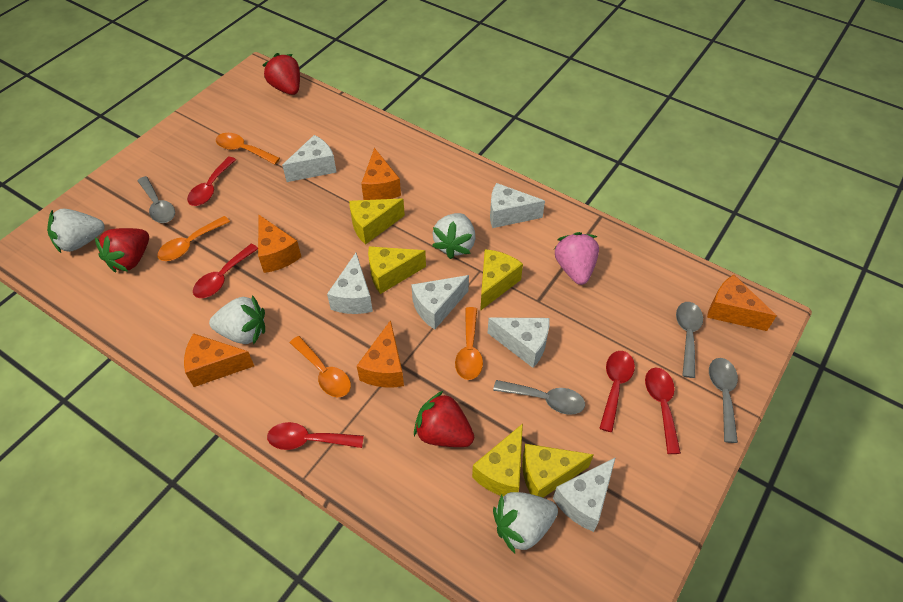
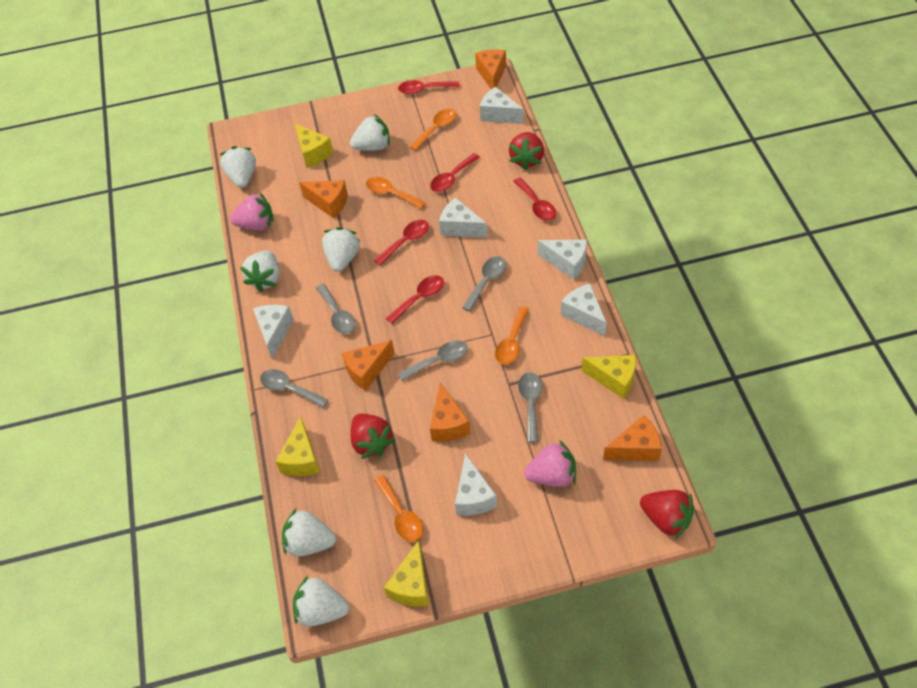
grey spoon: [138,176,175,223] [493,380,585,415] [676,302,703,378] [709,358,738,443] = 4 -> [260,369,328,408] [316,284,356,334] [398,340,468,381] [462,256,506,312] [518,372,542,443] = 5
pink strawberry: [554,232,599,285] = 1 -> [230,193,274,231] [524,440,576,487] = 2
white strawberry: [47,209,105,253] [209,295,265,345] [432,213,476,259] [493,492,558,553] = 4 -> [220,146,256,188] [240,251,280,292] [282,509,336,557] [293,576,349,626] [322,227,360,272] [350,114,390,151] = 6
yellow cheese: [349,199,405,245] [368,246,426,294] [472,424,523,497] [480,249,523,311] [522,444,594,498] = 5 -> [275,416,320,476] [295,124,333,168] [384,540,429,607] [581,355,636,399] = 4

